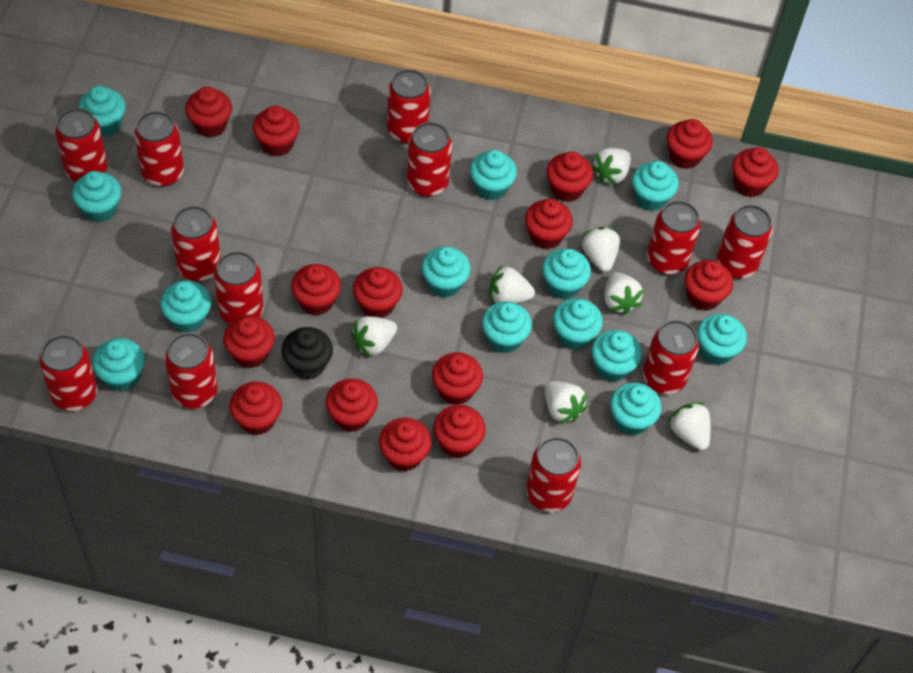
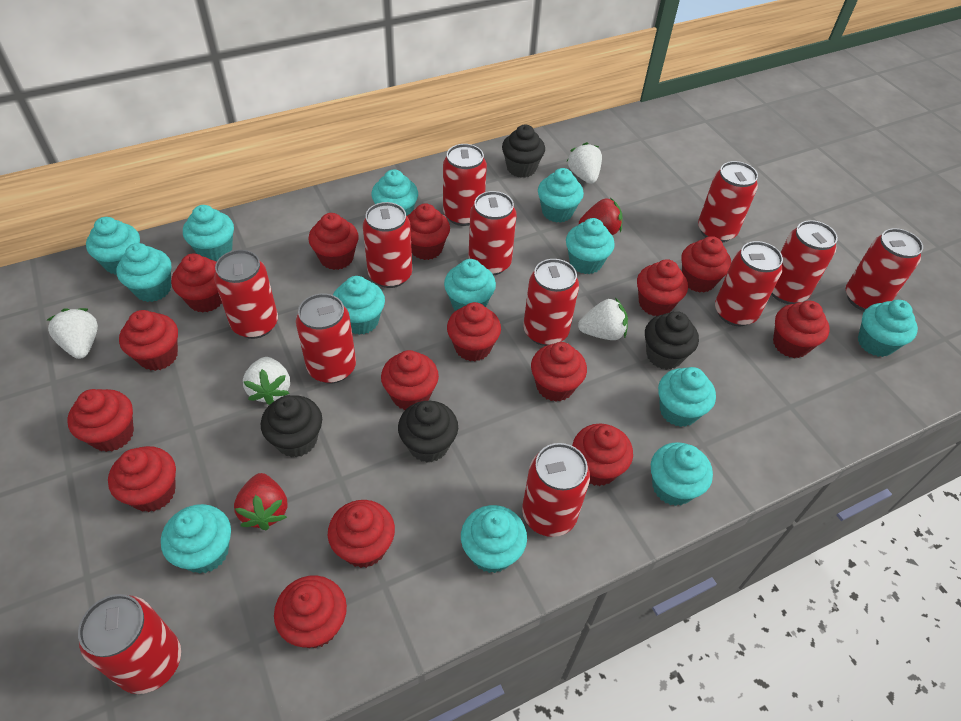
black cupcake: [282,327,333,380] = 1 -> [261,395,322,458] [398,401,458,462] [502,125,545,178] [645,311,699,370] = 4
red strawberry: none = 0 -> [234,473,287,530] [579,198,623,235] = 2
white strawberry: [351,316,397,358] [489,265,535,303] [545,381,588,424] [582,227,620,272] [592,148,631,185] [604,272,643,315] [668,402,711,450] = 7 -> [47,308,98,359] [243,357,290,405] [567,142,602,184] [578,297,628,340] = 4

